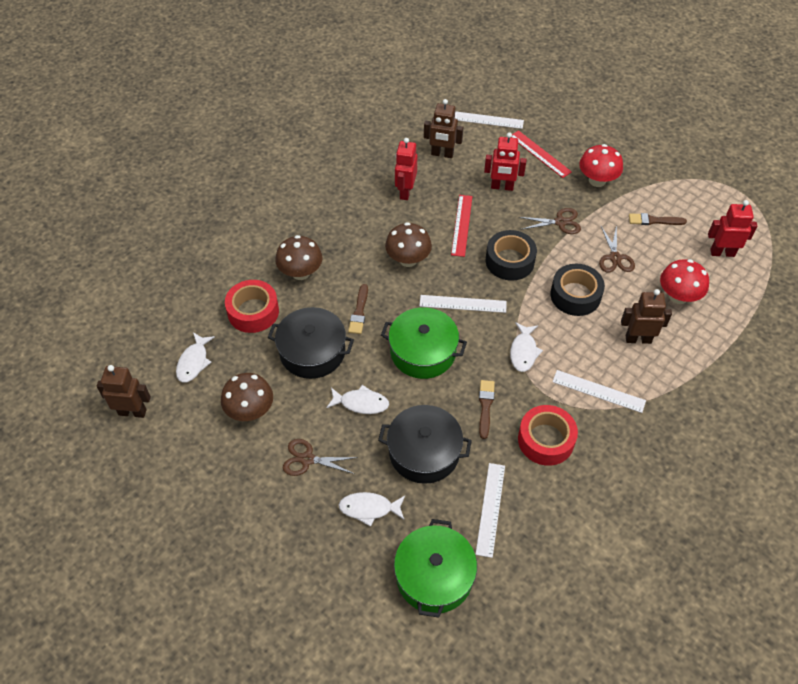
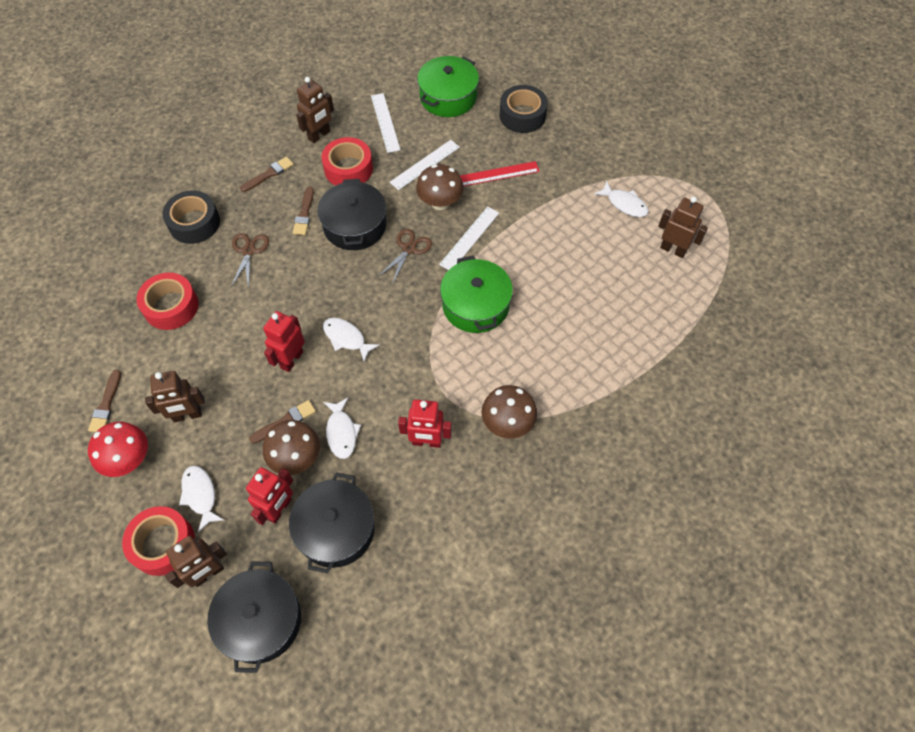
black pot: [268,307,354,379] [378,405,472,484] = 2 -> [207,561,301,673] [289,472,375,573] [318,179,386,250] = 3
brown brush: [348,284,368,334] [479,380,495,439] [629,213,687,225] = 3 -> [88,370,121,432] [240,157,294,192] [249,400,316,443] [293,187,314,235] = 4
brown robot: [96,365,151,418] [424,99,463,158] [621,289,672,344] = 3 -> [145,371,205,422] [165,536,227,588] [296,77,334,143] [658,196,708,258] = 4
brown scissors: [283,439,358,476] [519,208,581,234] [599,225,635,272] = 3 -> [231,233,269,288] [378,229,432,283] = 2
red mushroom: [579,144,623,187] [660,259,709,304] = 2 -> [88,422,148,477] = 1
red ruler: [451,195,472,257] [511,130,572,178] = 2 -> [460,161,540,186] = 1
red tape: [225,280,279,333] [518,405,578,466] = 2 -> [122,506,195,576] [136,273,198,330] [322,137,373,186] = 3
white ruler: [420,295,507,313] [455,111,524,129] [475,463,505,558] [552,370,646,413] = 4 -> [371,93,400,153] [390,140,460,190] [439,207,499,270] = 3

